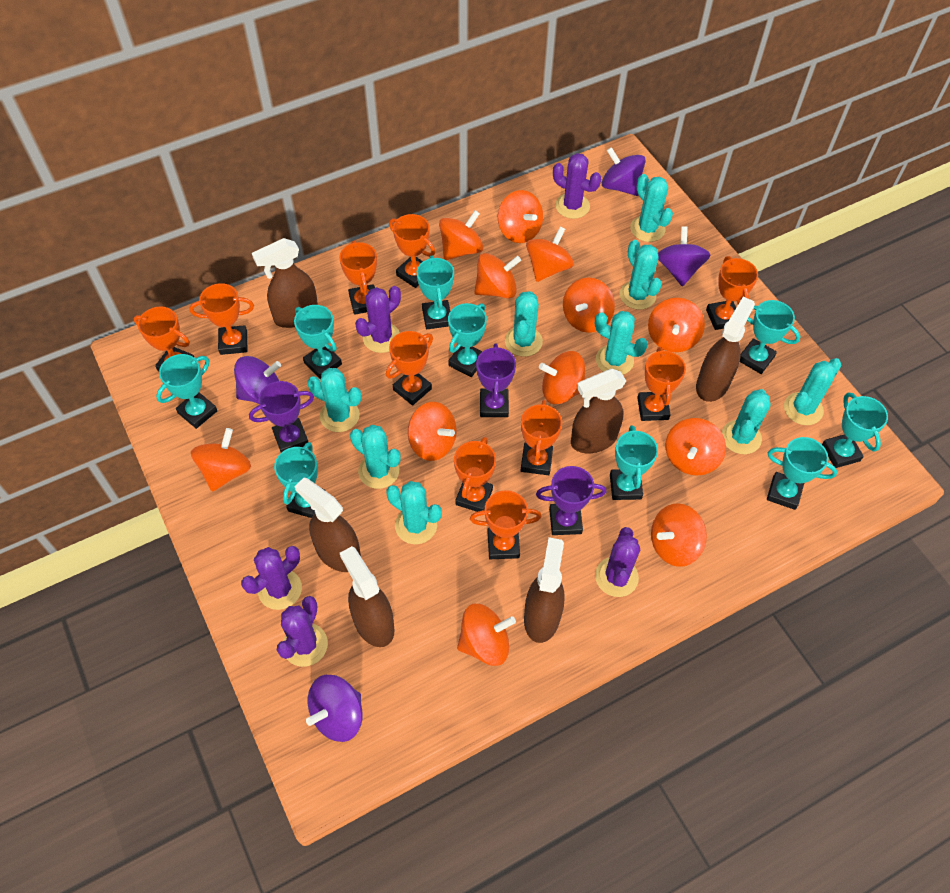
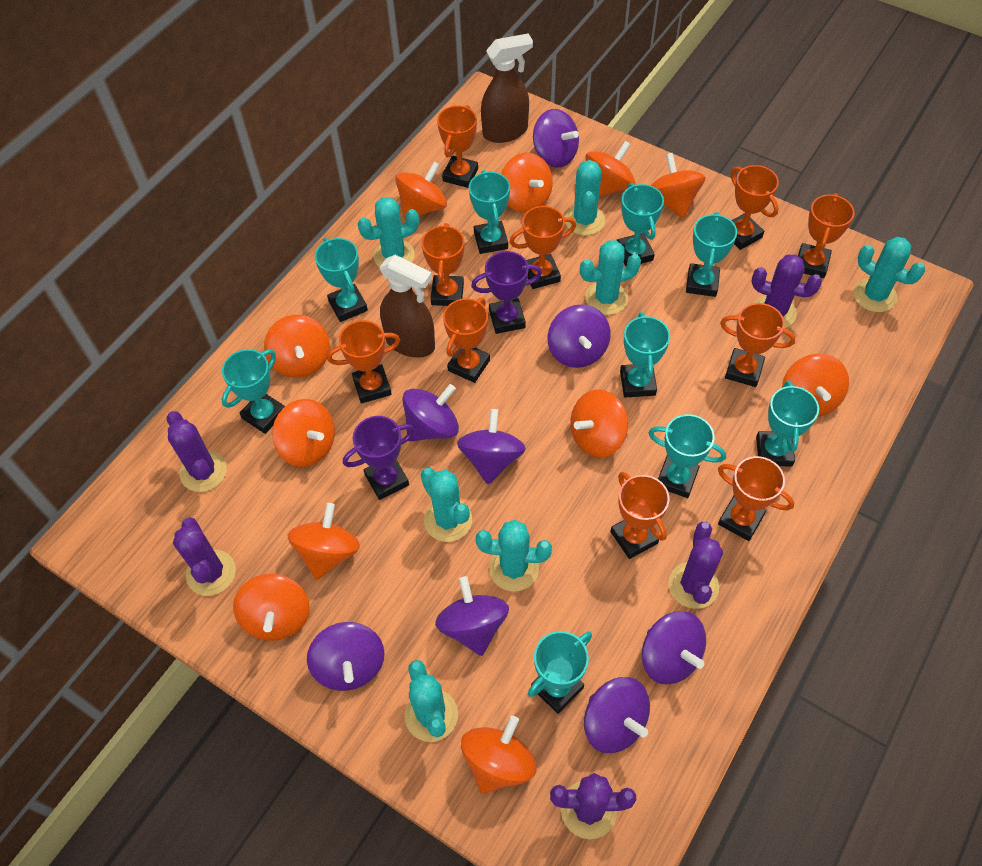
brown spray bottle: [252,238,318,328] [295,478,361,572] [340,546,395,647] [524,537,565,643] [571,369,626,453] [696,297,755,402] = 6 -> [379,255,435,358] [481,34,533,143] = 2
orange spinning top: [191,428,251,492] [408,402,457,461] [439,210,483,260] [457,604,516,666] [474,253,521,299] [498,190,543,243] [526,227,574,282] [539,351,585,404] [563,277,615,333] [648,298,705,352] [651,503,707,567] [665,418,726,476] = 12 -> [233,574,310,641] [264,315,330,378] [272,399,335,467] [288,503,360,580] [395,161,447,220] [461,716,536,794] [501,153,553,213] [570,390,628,458] [585,141,635,197] [651,153,706,219] [782,354,849,417] = 11
purple spinning top: [234,356,281,404] [306,675,362,742] [602,147,645,196] [658,227,710,286] = 4 -> [307,622,385,691] [402,384,459,441] [435,576,509,656] [457,409,526,484] [533,109,579,168] [548,304,611,368] [584,677,650,753] [642,611,706,684] = 8
purple trophy: [249,381,314,452] [476,344,516,417] [536,466,606,535] = 3 -> [343,416,415,500] [471,251,542,334] = 2
turquoise cactus: [307,368,362,432] [350,425,401,489] [386,481,442,544] [505,291,543,357] [595,311,648,375] [619,240,662,310] [630,174,673,242] [722,389,771,454] [784,358,841,425] = 9 -> [358,197,419,267] [405,660,458,742] [421,468,472,542] [476,520,552,592] [565,160,605,235] [580,240,641,315] [853,237,925,312] = 7

